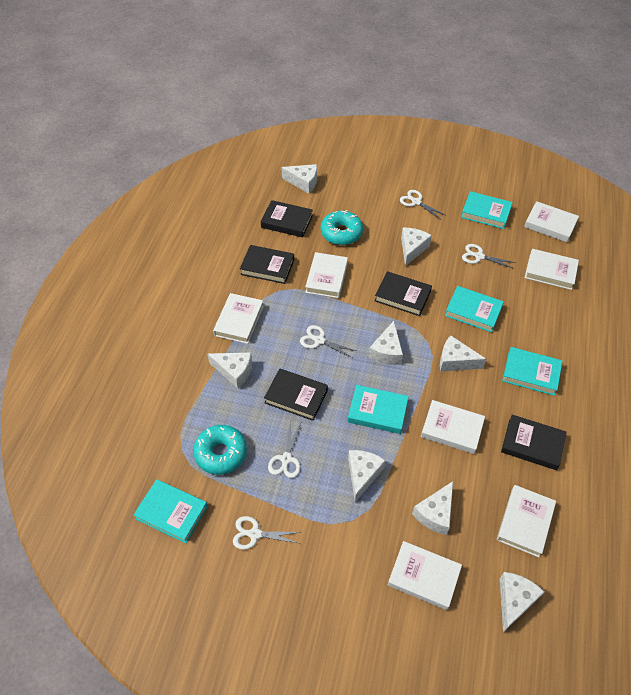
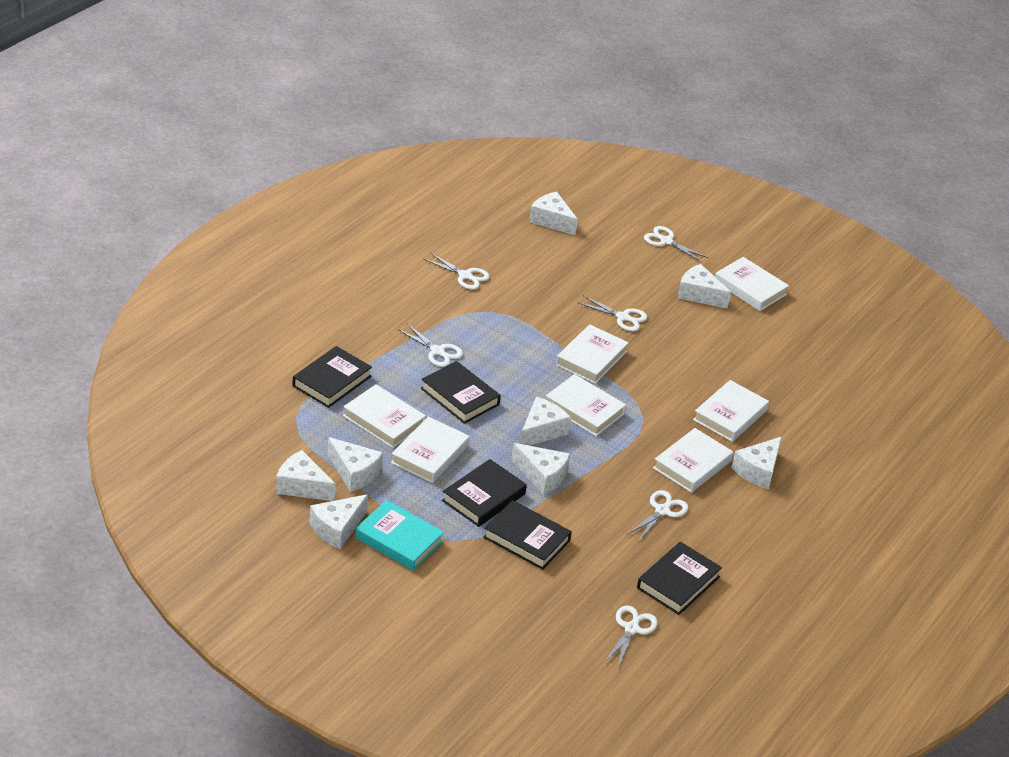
turquoise book: [134,479,208,543] [348,385,409,434] [445,286,504,333] [461,191,513,229] [502,347,562,396] = 5 -> [355,500,444,571] = 1
turquoise donut: [193,425,247,475] [321,210,363,245] = 2 -> none = 0
white scissors: [233,516,301,550] [268,422,301,478] [300,325,356,358] [400,190,447,219] [462,244,516,269] = 5 -> [398,324,463,367] [423,252,490,290] [577,296,647,331] [604,605,658,668] [628,490,688,542] [644,226,708,262] = 6

